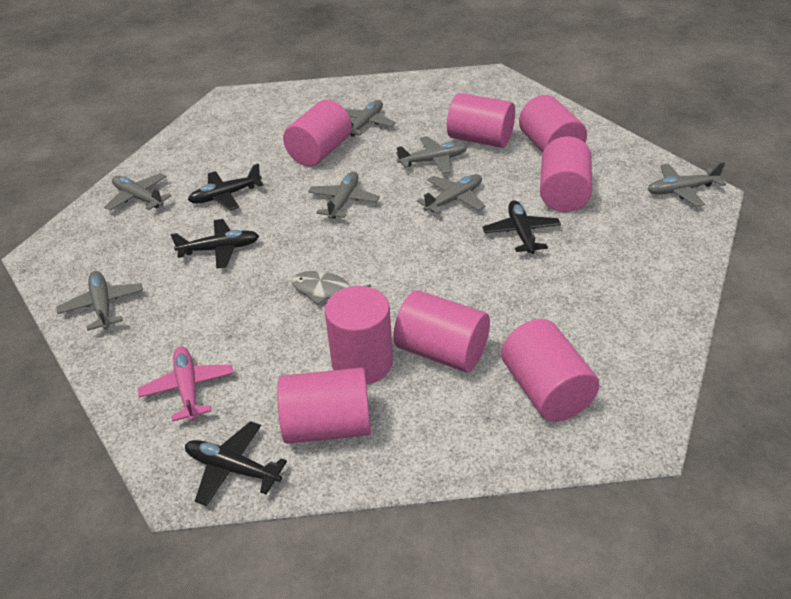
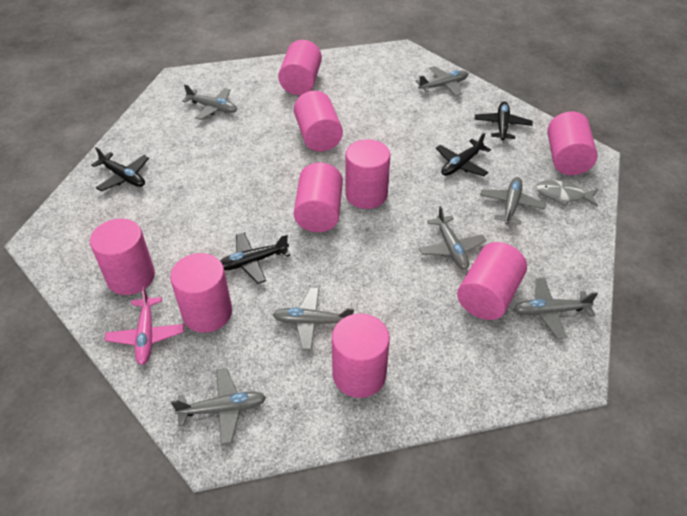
pink cylinder: [277,368,371,444] [283,100,352,166] [325,286,393,385] [394,290,490,372] [447,93,515,148] [501,319,599,422] [519,95,587,152] [540,136,592,212] = 8 -> [90,219,155,295] [170,253,232,333] [278,40,322,95] [294,91,343,152] [294,162,343,232] [332,313,390,398] [345,139,390,209] [457,242,527,320] [547,111,598,175] = 9

